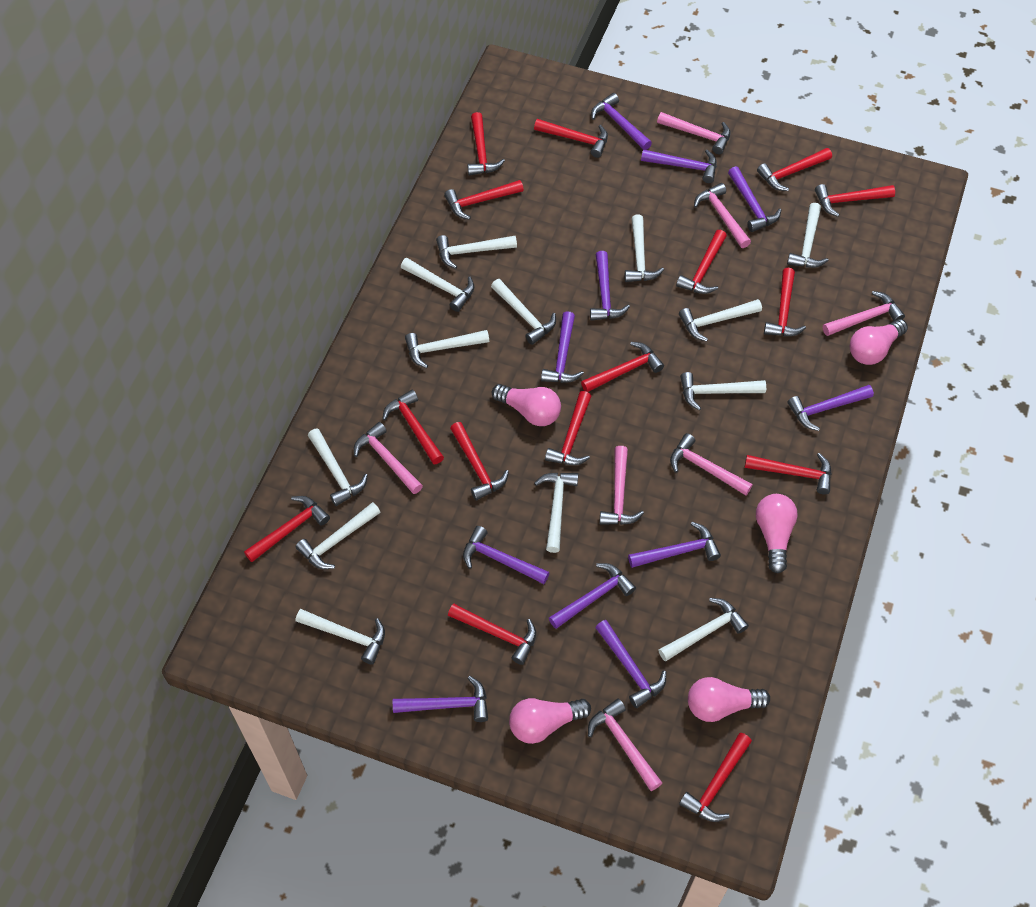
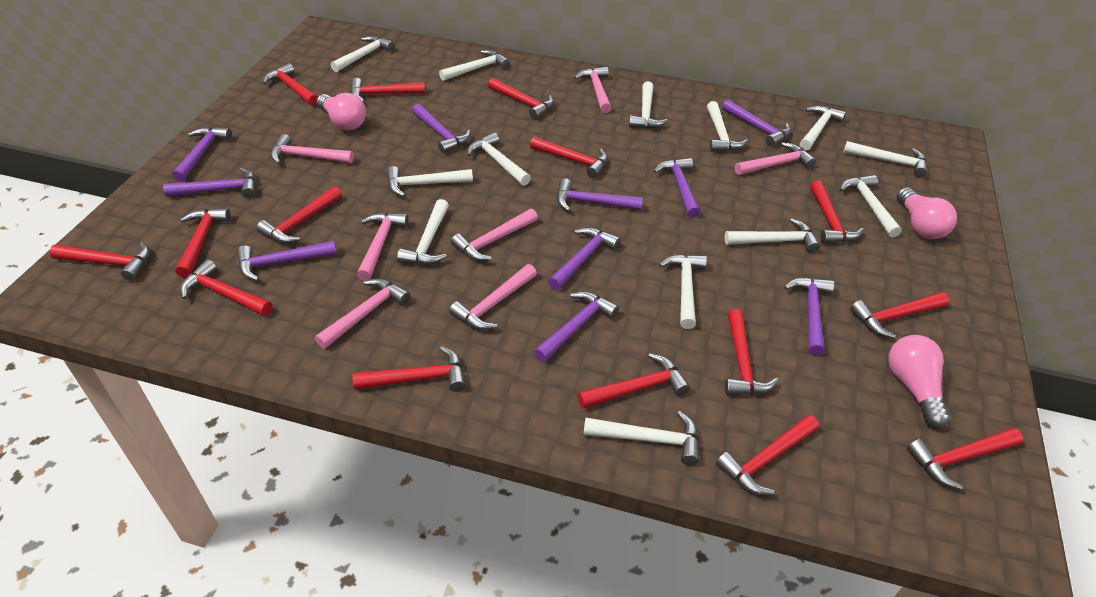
pink light bulb: [492,384,561,426] [509,698,591,744] [688,677,770,722] [756,494,798,573] [850,319,908,365] = 5 -> [316,93,366,130] [888,335,950,428] [896,187,957,239] = 3
purple hammer: [393,676,488,722] [463,526,550,584] [541,311,584,383] [549,563,636,629] [590,251,630,321] [591,93,652,150] [595,620,666,708] [628,522,721,568] [641,149,717,183] [728,166,781,232] [788,385,874,431] = 11 -> [163,167,256,198] [172,127,232,182] [237,241,337,281] [412,104,470,153] [534,291,619,362] [548,227,621,290] [557,178,643,212] [654,158,701,218] [722,100,791,147] [784,278,834,356] = 10

